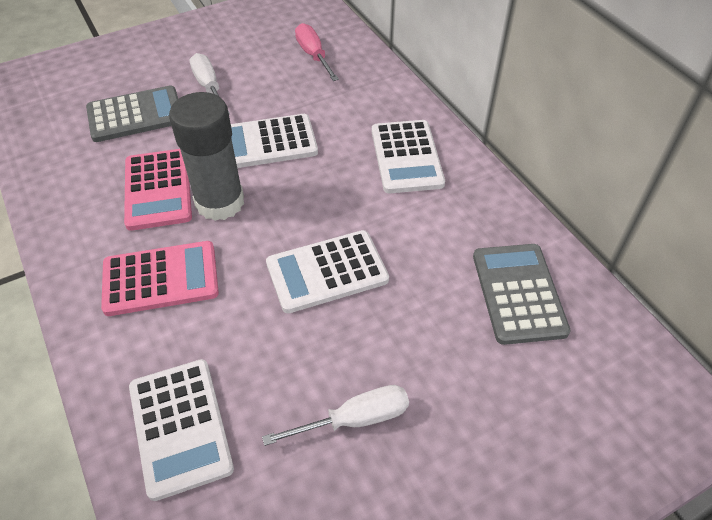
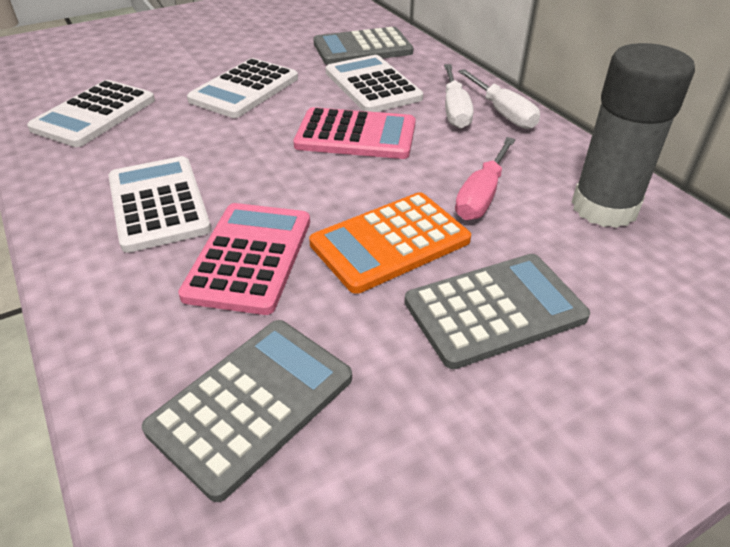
grey calculator: [86,85,178,142] [473,244,571,345] = 2 -> [142,320,352,502] [313,27,413,65] [405,254,590,369] = 3
orange calculator: none = 0 -> [309,192,471,294] = 1

